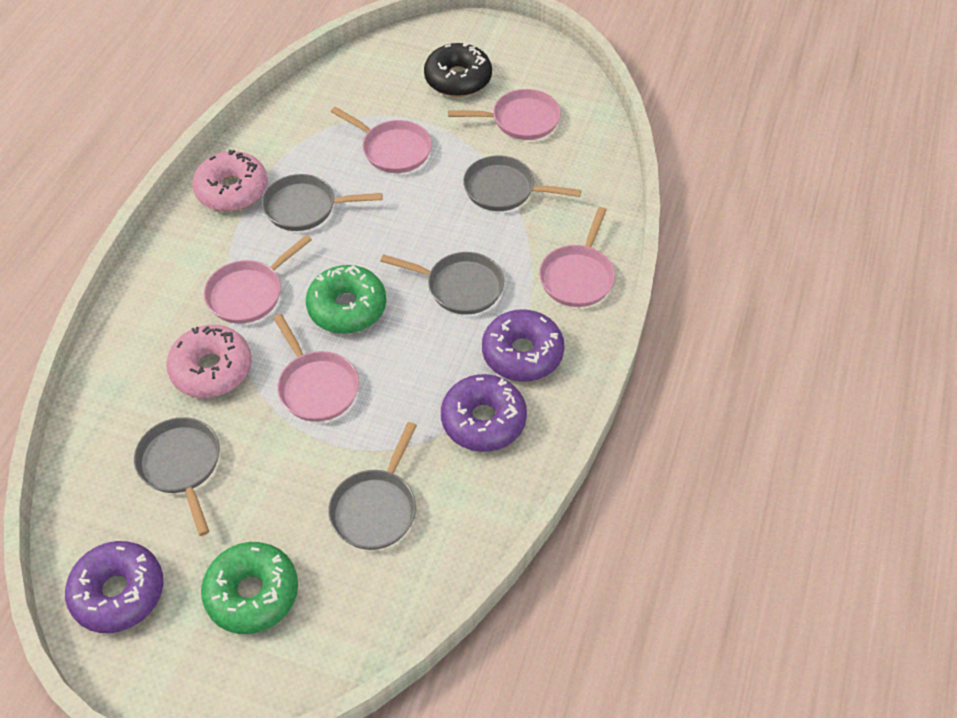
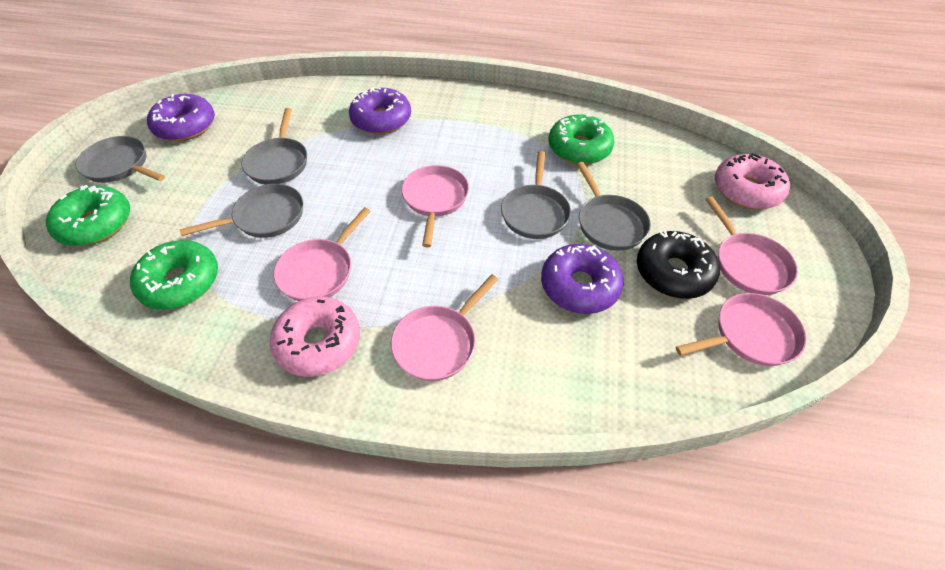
green donut: [201,542,298,634] [306,265,386,334] = 2 -> [46,185,130,246] [130,240,218,310] [548,114,614,165] = 3

